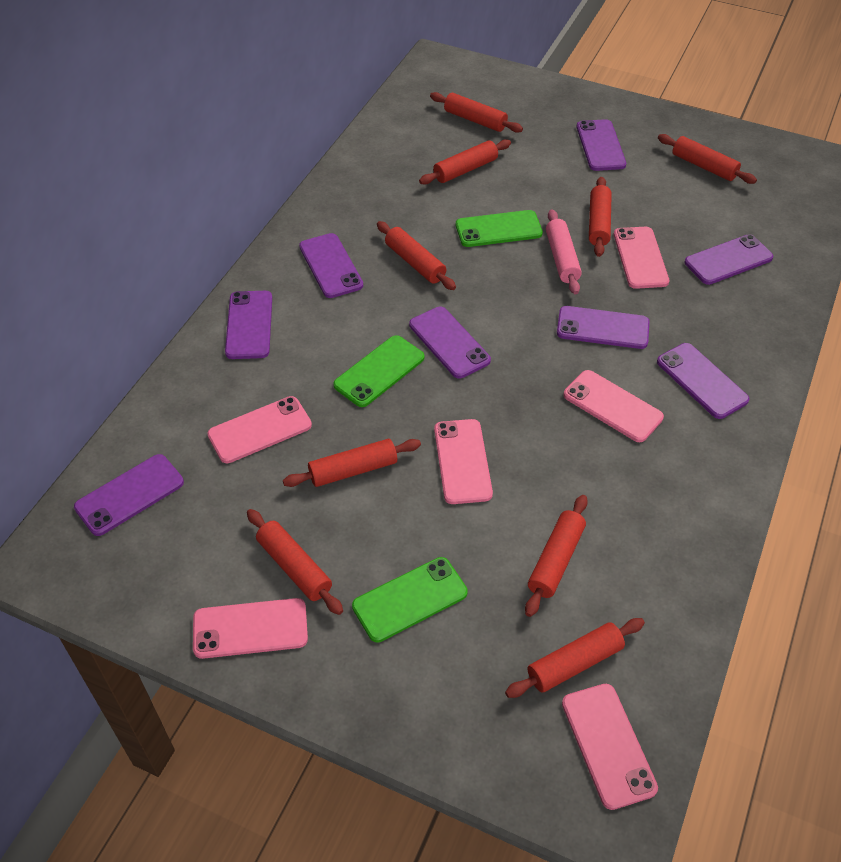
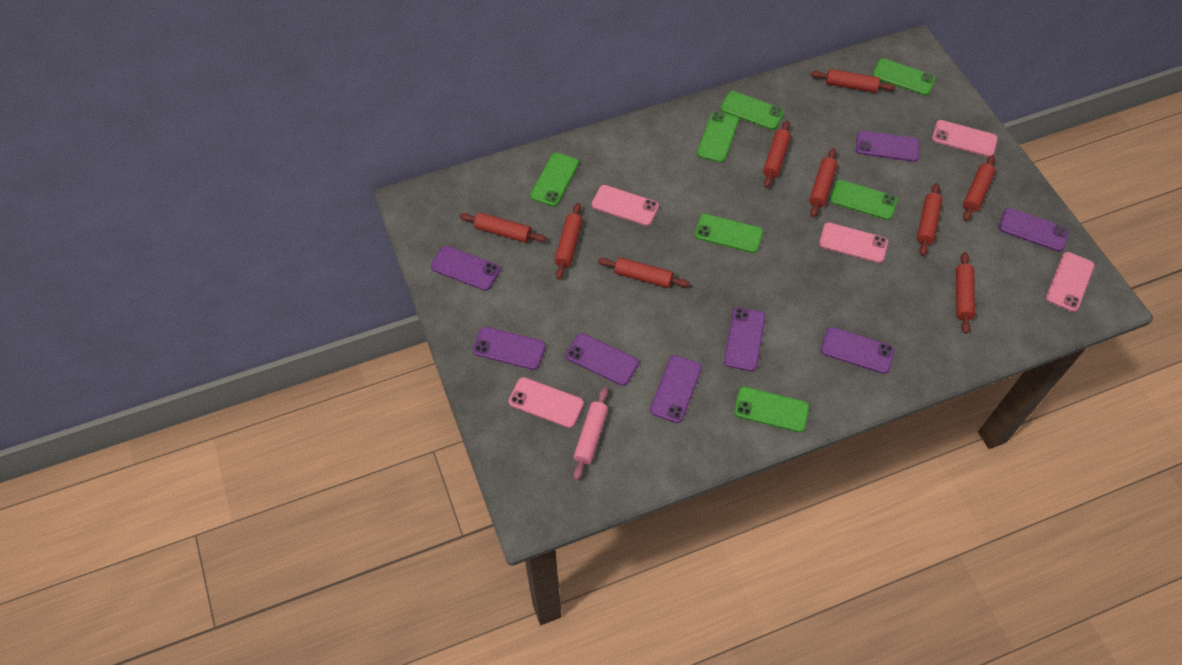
green phone: [333,335,425,407] [352,557,468,643] [456,210,543,247] = 3 -> [530,153,579,206] [695,214,763,253] [697,111,739,163] [720,91,784,130] [734,387,809,432] [830,180,898,220] [872,58,936,95] = 7
pink phone: [193,598,308,659] [207,396,312,463] [434,419,493,504] [562,684,658,810] [564,370,664,442] [614,227,669,289] = 6 -> [508,377,584,428] [592,185,659,226] [819,222,888,263] [932,120,998,157] [1046,252,1094,312] = 5

